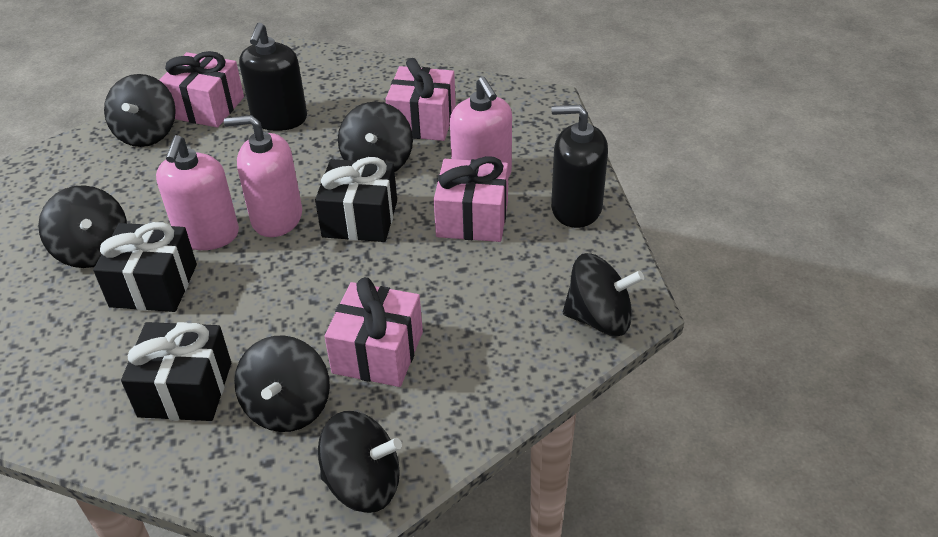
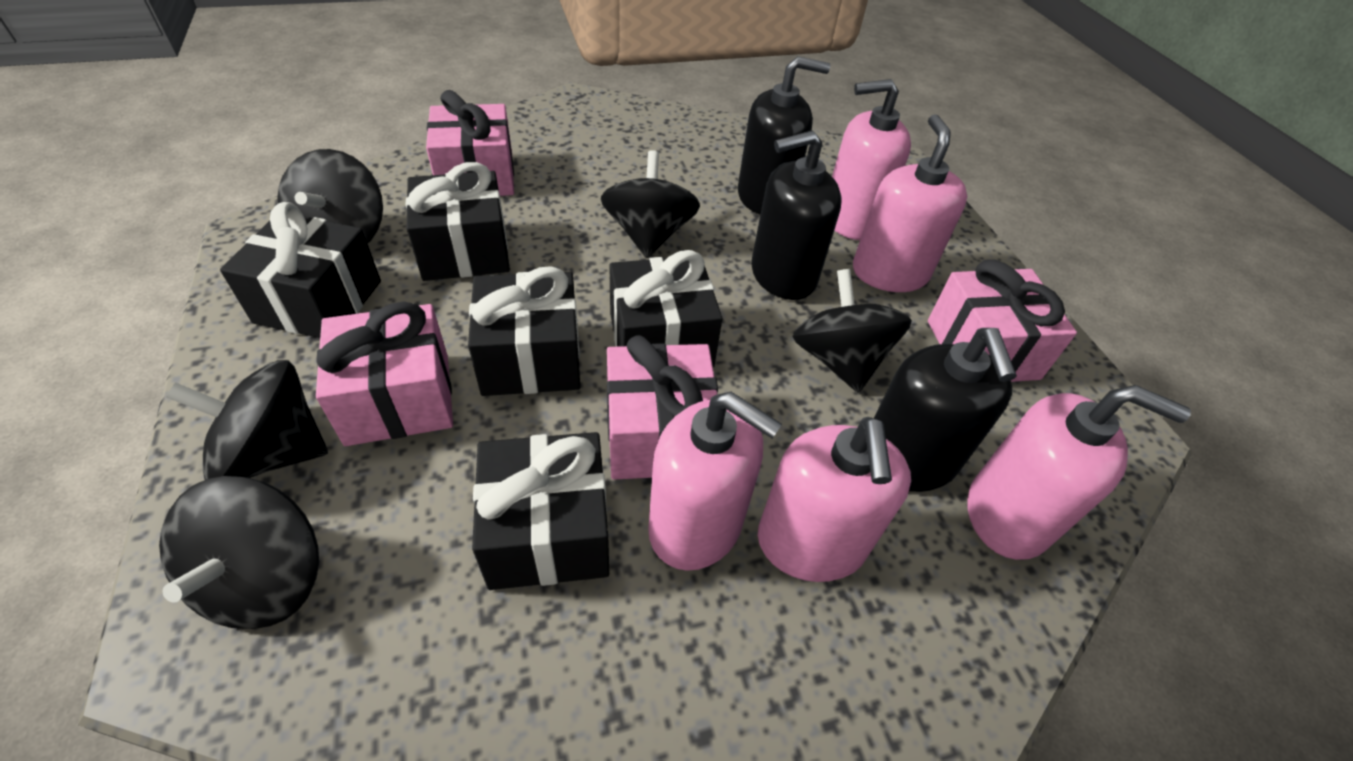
black gift: [93,222,197,312] [121,322,231,421] [315,157,397,242] = 3 -> [220,202,381,338] [406,162,510,281] [468,266,580,396] [472,432,609,590] [609,250,722,367] = 5
black soap dispenser: [239,22,307,131] [551,105,608,228] = 2 -> [738,56,830,214] [751,130,841,300] [874,328,1017,492] = 3
black spinning top: [38,185,127,268] [104,74,176,147] [234,335,330,432] [318,411,402,513] [338,102,413,172] [563,253,644,336] = 6 -> [159,476,319,629] [166,360,328,480] [277,149,383,244] [601,150,700,258] [792,269,912,393] = 5
pink soap dispenser: [156,135,239,250] [224,115,302,237] [450,77,512,178] = 3 -> [648,392,782,571] [758,417,911,582] [832,79,911,240] [853,114,967,292] [967,385,1191,560] = 5

